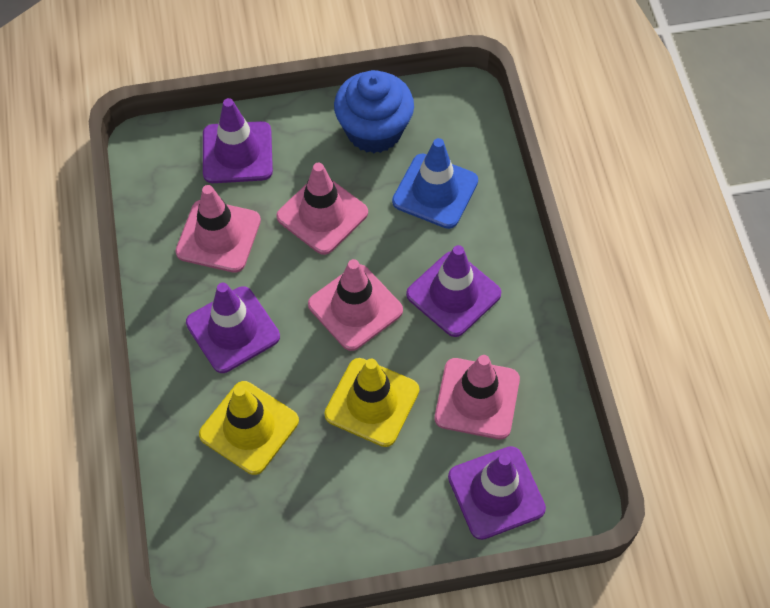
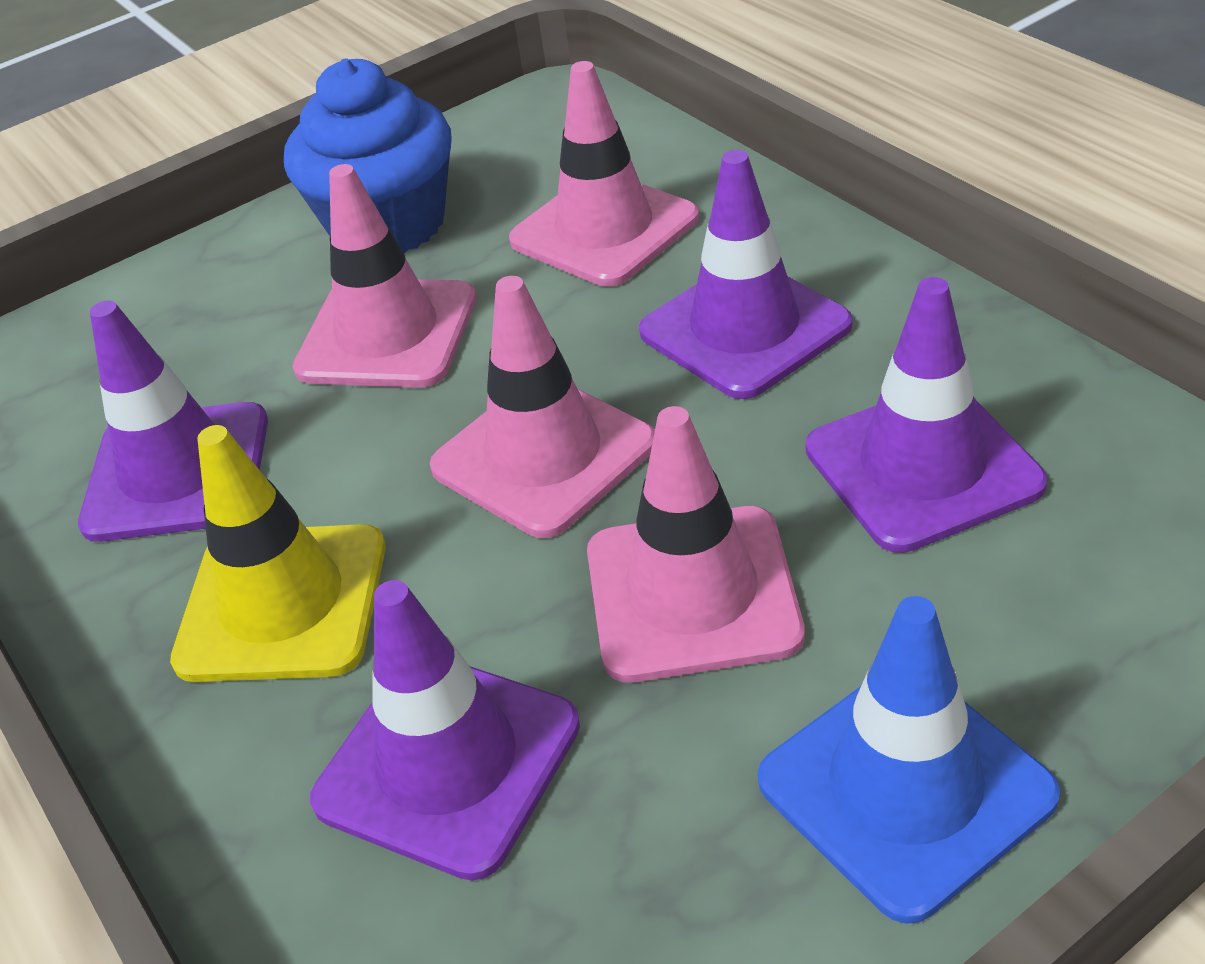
yellow traffic cone: [199,381,299,475] [325,358,419,447] = 2 -> [170,425,386,682] = 1

